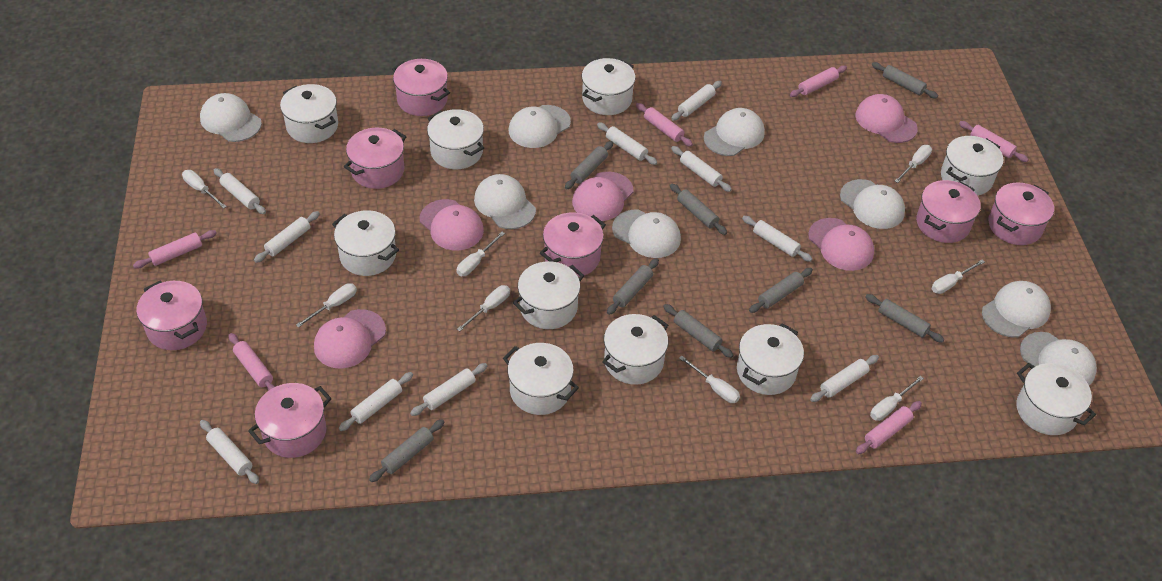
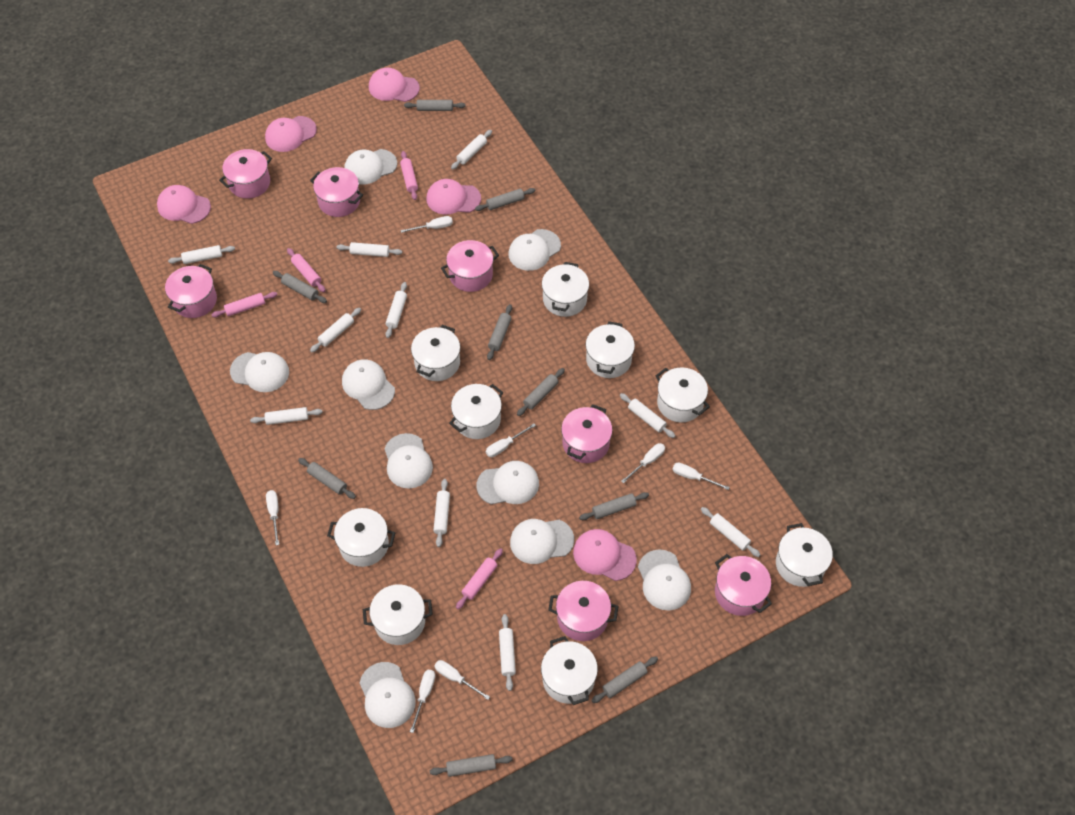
grey rolling pin: [369,419,445,482] [565,141,613,189] [607,258,659,315] [663,304,733,358] [670,184,727,235] [749,268,813,313] [865,294,945,343] [872,62,938,98] = 8 -> [273,271,327,303] [298,458,356,499] [404,100,466,111] [430,754,512,777] [475,188,536,211] [487,304,512,360] [517,368,565,416] [579,492,649,520] [592,657,658,703] = 9
pink rolling pin: [133,230,217,269] [229,333,275,391] [636,103,693,147] [790,66,847,97] [856,401,922,454] [959,121,1029,162] = 6 -> [211,292,277,317] [287,248,325,292] [400,151,418,200] [456,548,503,609] = 4
white cap: [200,93,262,142] [474,174,536,229] [509,105,571,148] [612,210,681,258] [704,108,765,156] [840,179,905,229] [982,281,1051,337] [1020,332,1097,385] = 8 -> [230,352,289,392] [342,359,395,410] [344,149,397,185] [360,662,416,728] [384,433,433,489] [477,461,539,504] [508,229,561,271] [510,519,574,564] [638,550,691,610] = 9
white pot: [280,84,338,143] [332,210,399,276] [427,109,484,169] [503,343,579,415] [513,261,584,329] [581,58,636,115] [602,314,668,385] [737,324,804,395] [941,136,1004,196] [1016,363,1096,435] = 10 -> [327,508,395,567] [363,584,433,645] [411,325,460,381] [449,384,503,439] [541,636,598,705] [542,262,589,317] [586,321,635,378] [656,367,710,422] [776,523,833,587] = 9
white screwdriver: [182,170,227,209] [296,283,357,328] [457,232,505,276] [457,285,510,331] [679,356,740,403] [870,376,924,421] [895,145,932,183] [932,260,985,294] = 8 -> [266,490,279,545] [401,216,453,233] [410,670,435,733] [435,660,490,700] [486,423,536,457] [621,443,665,483] [672,462,730,490] = 7

